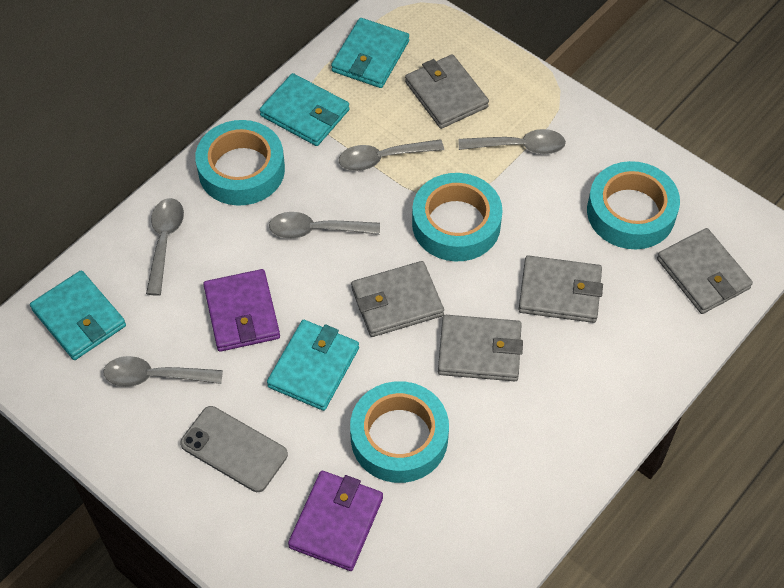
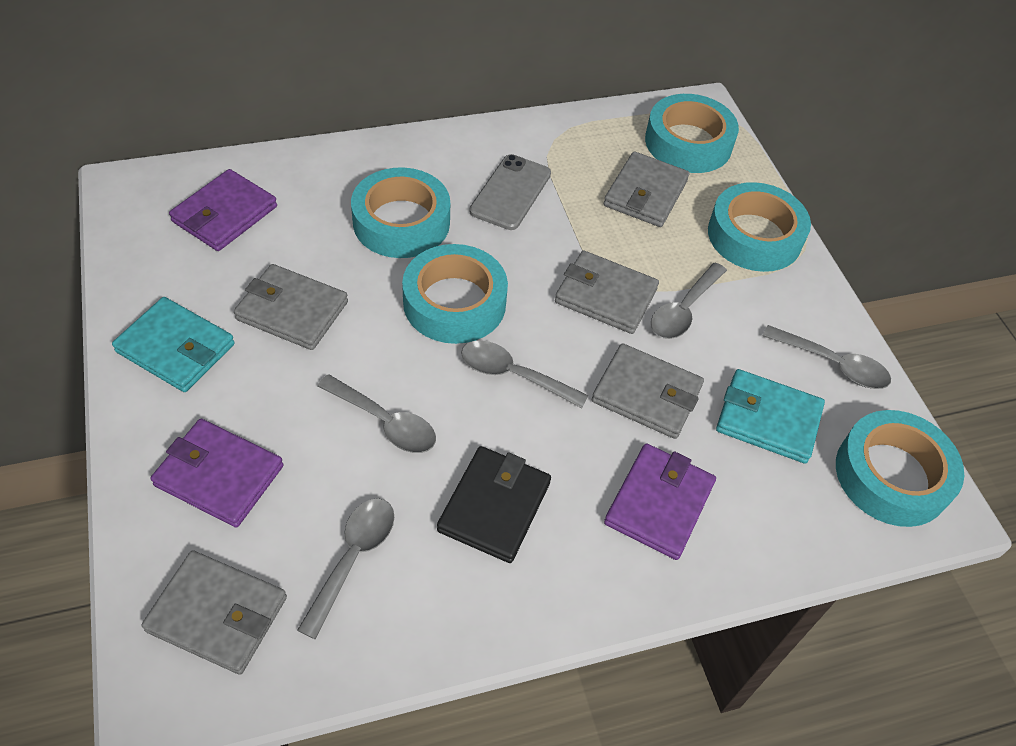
black wallet: none = 0 -> [437,446,551,563] = 1
purple wallet: [203,269,280,352] [288,471,383,571] = 2 -> [151,419,284,527] [169,169,277,251] [604,443,716,560] = 3
turquoise tape: [195,120,285,206] [350,381,449,483] [412,173,503,261] [587,161,680,249] = 4 -> [351,167,450,258] [402,244,508,344] [645,94,739,173] [708,182,811,272] [836,410,964,527] = 5
turquoise wallet: [30,270,126,360] [259,73,349,146] [267,320,359,411] [331,18,409,88] = 4 -> [112,297,235,392] [716,369,825,464] = 2

